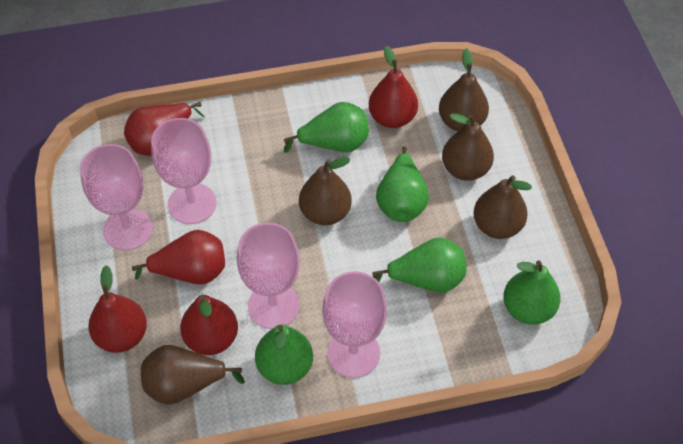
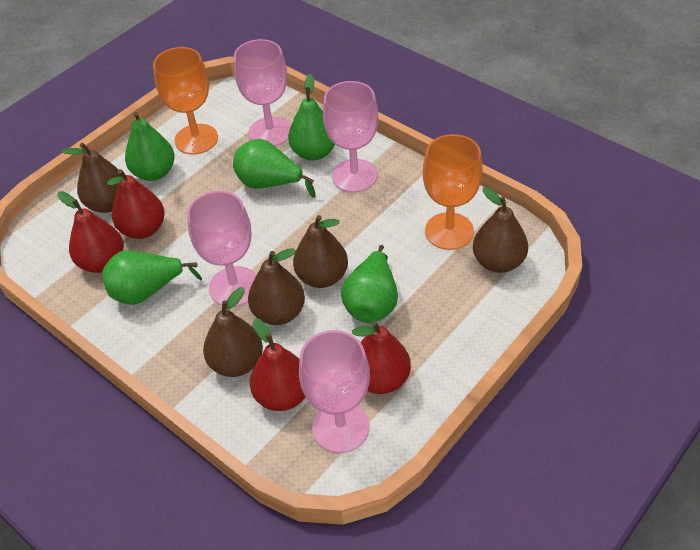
orange goblet: none = 0 -> [153,47,218,155] [423,134,482,250] = 2
red pear: [88,265,147,353] [124,102,205,156] [132,230,225,285] [180,295,238,355] [369,46,418,128] = 5 -> [57,191,124,273] [107,169,165,239] [250,318,305,411] [352,321,411,394] = 4

